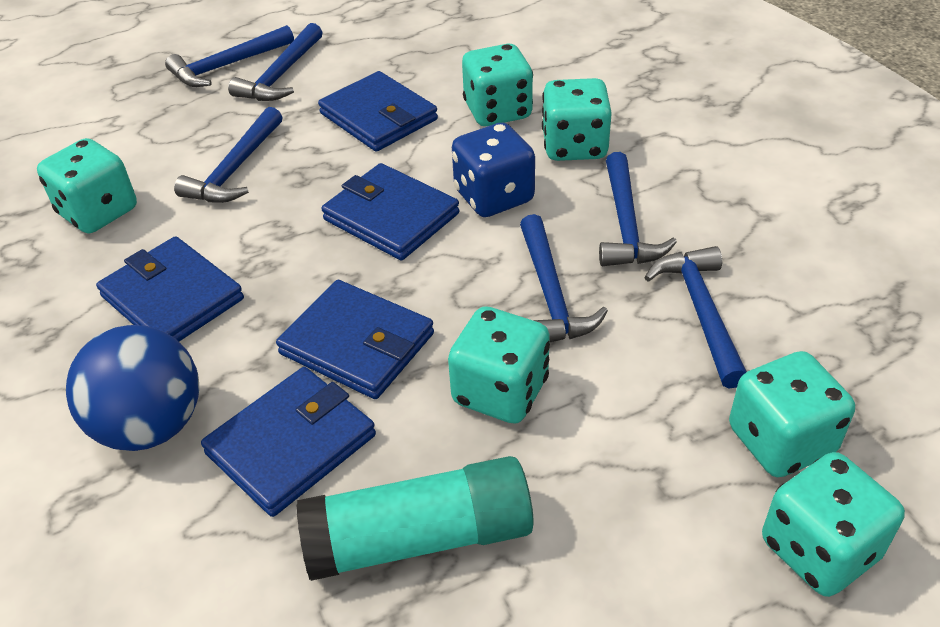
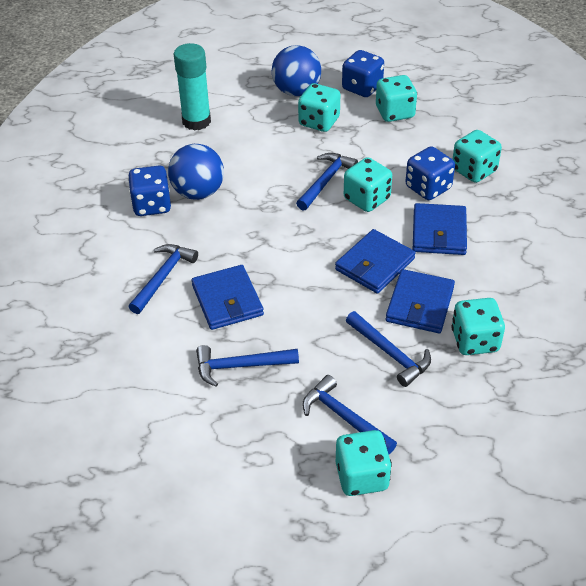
blue ball: [66,325,199,451] = 1 -> [168,144,224,200] [272,45,321,96] = 2
blue dice: [452,123,535,217] = 1 -> [128,166,171,216] [342,50,384,97] [405,146,455,200] = 3
blue hammer: [165,25,294,87] [174,107,282,203] [228,23,323,101] [520,214,608,343] [599,152,677,266] [644,246,747,388] = 6 -> [129,244,198,314] [196,345,299,387] [296,153,358,211] [303,375,397,454] [346,311,431,387] = 5
blue wallet: [96,236,244,342] [201,367,376,517] [276,280,434,399] [318,71,438,152] [321,163,459,260] = 5 -> [191,265,264,330] [335,229,415,294] [386,269,455,333] [413,203,467,255] = 4

